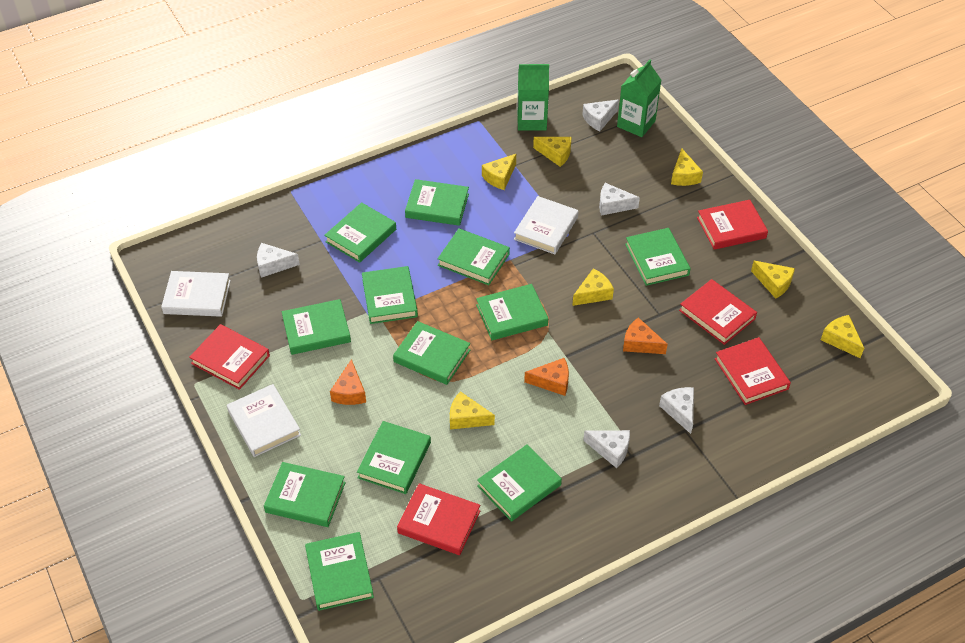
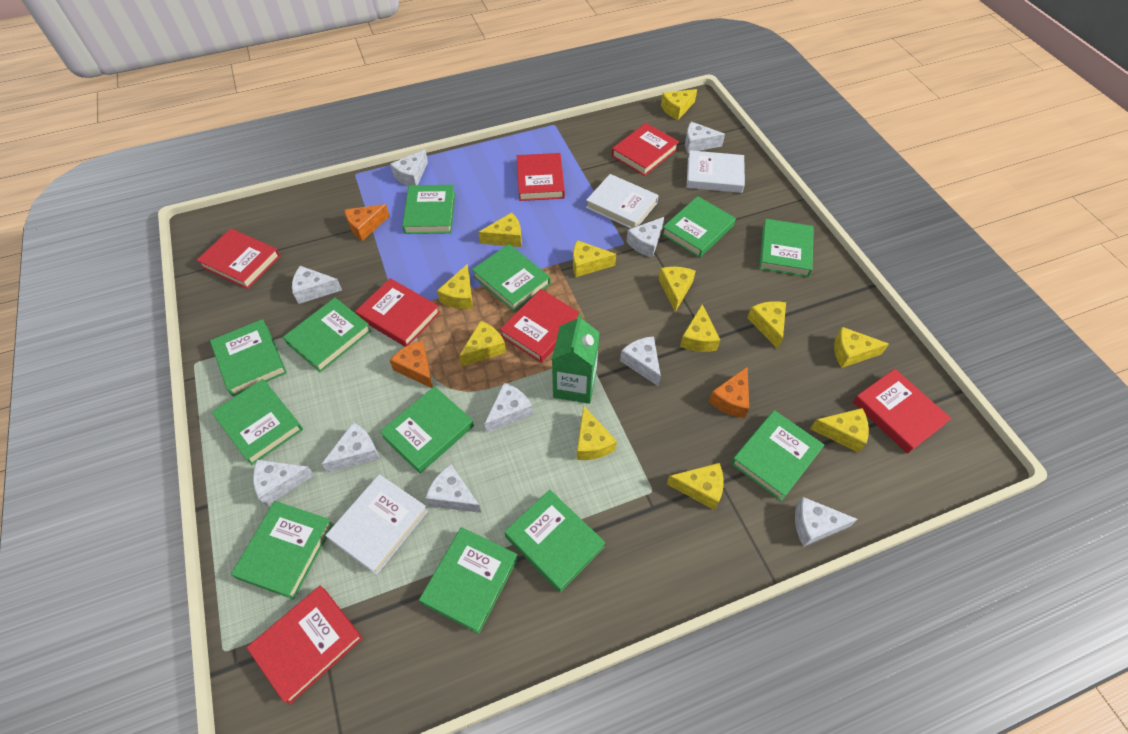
green carton: [517,64,549,130] [617,60,661,137] = 2 -> [552,313,600,404] = 1
red book: [189,324,270,390] [397,483,480,555] [679,279,757,345] [697,200,768,250] [715,337,791,405] = 5 -> [196,229,281,289] [247,586,363,705] [355,278,440,347] [500,289,580,363] [517,153,565,201] [611,123,679,176] [853,369,951,454] = 7
white cheese: [257,243,300,278] [582,99,619,131] [583,430,630,468] [599,183,640,216] [659,387,694,434] = 5 -> [253,460,314,506] [292,266,342,304] [322,422,379,473] [390,150,428,186] [425,464,481,513] [485,382,533,433] [620,336,661,386] [626,217,664,258] [685,122,725,153] [795,497,858,547] = 10
yellow cheese: [450,391,495,430] [482,154,516,190] [533,137,571,167] [572,268,614,306] [671,148,703,186] [751,261,795,298] [821,315,864,358] = 7 -> [437,264,473,309] [459,320,506,367] [479,213,522,247] [573,240,616,277] [577,406,617,460] [659,267,696,312] [661,89,697,120] [667,463,724,510] [680,304,720,352] [747,301,786,349] [810,408,869,453] [834,327,889,368] = 12

